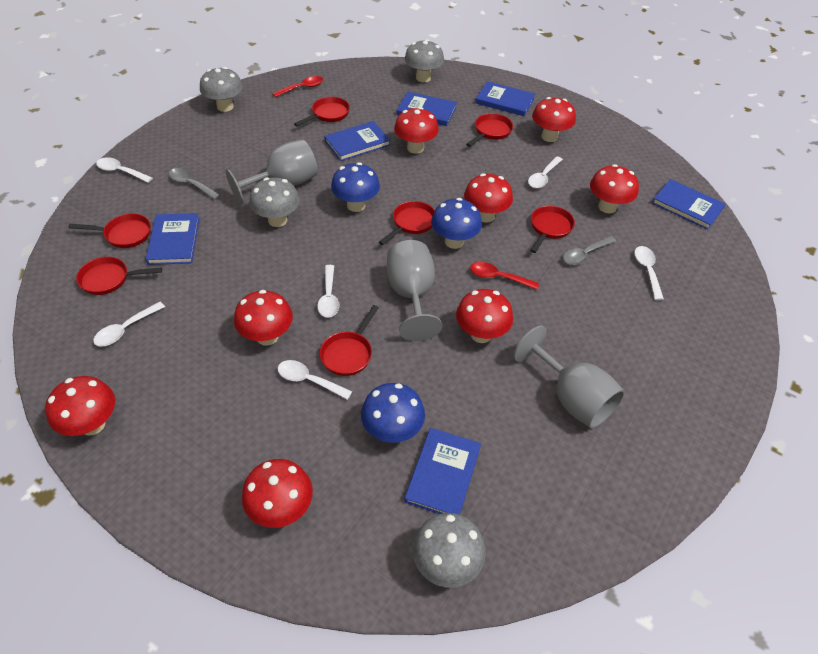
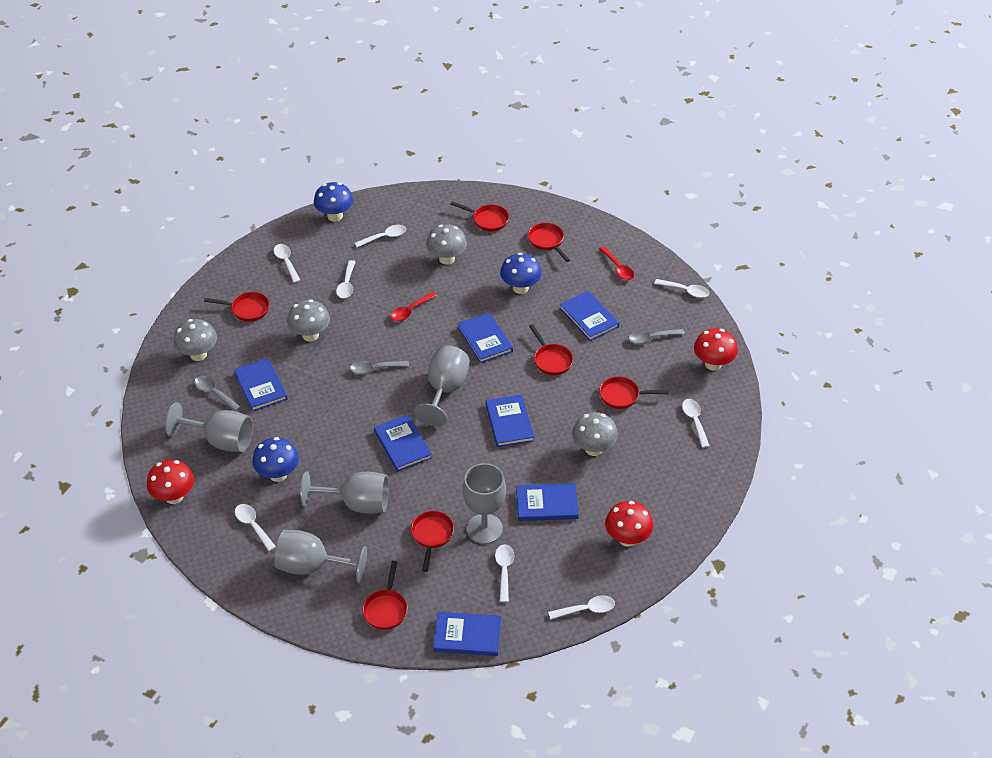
blue book: [146,213,200,265] [324,121,390,161] [396,92,457,126] [404,428,481,515] [475,81,535,116] [652,179,726,229] = 6 -> [234,358,288,412] [374,414,432,472] [433,612,501,656] [458,312,513,363] [485,394,534,447] [516,483,579,521] [560,291,619,341] = 7
grey goblet: [226,139,318,205] [387,240,442,341] [513,325,625,428] = 3 -> [165,402,253,452] [274,530,367,583] [300,471,389,514] [414,345,470,427] [463,463,506,544] = 5
grey spoon: [169,168,220,200] [563,236,616,265] = 2 -> [194,376,241,411] [350,361,409,374] [628,329,685,344] = 3
red mushroom: [45,376,115,436] [234,290,293,345] [242,459,313,528] [394,107,439,154] [456,289,513,343] [464,173,513,223] [532,97,576,142] [590,164,639,213] = 8 -> [147,459,194,504] [605,501,653,547] [694,328,738,371] = 3
white spoon: [93,302,165,347] [96,157,153,183] [278,360,352,400] [317,265,340,318] [528,156,563,188] [634,246,664,300] = 6 -> [235,504,276,551] [274,244,300,283] [336,260,355,298] [355,225,406,247] [495,544,515,602] [548,595,615,619] [654,279,710,298] [682,399,710,448] = 8

